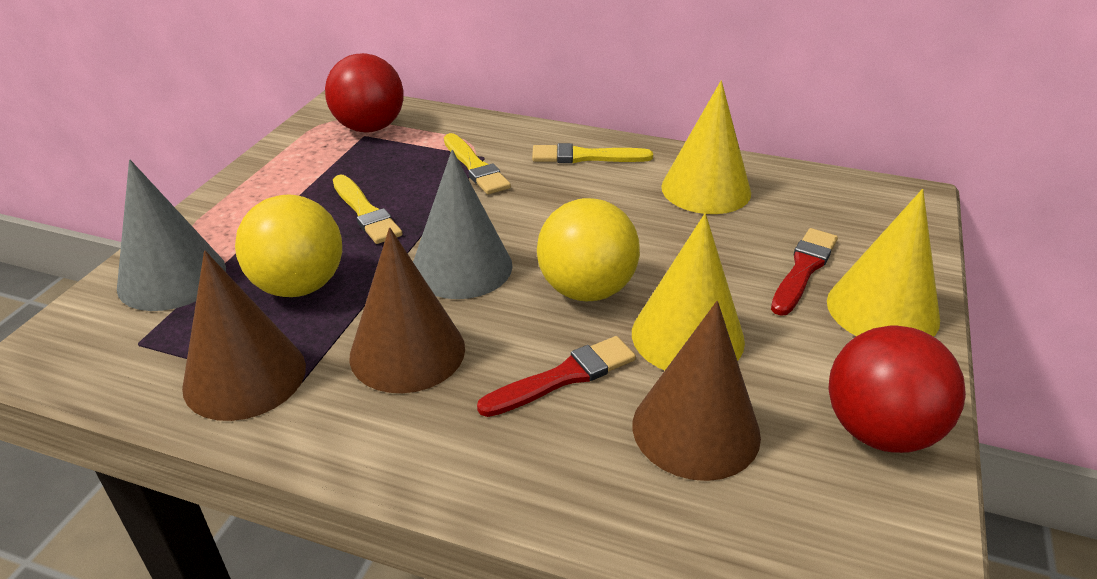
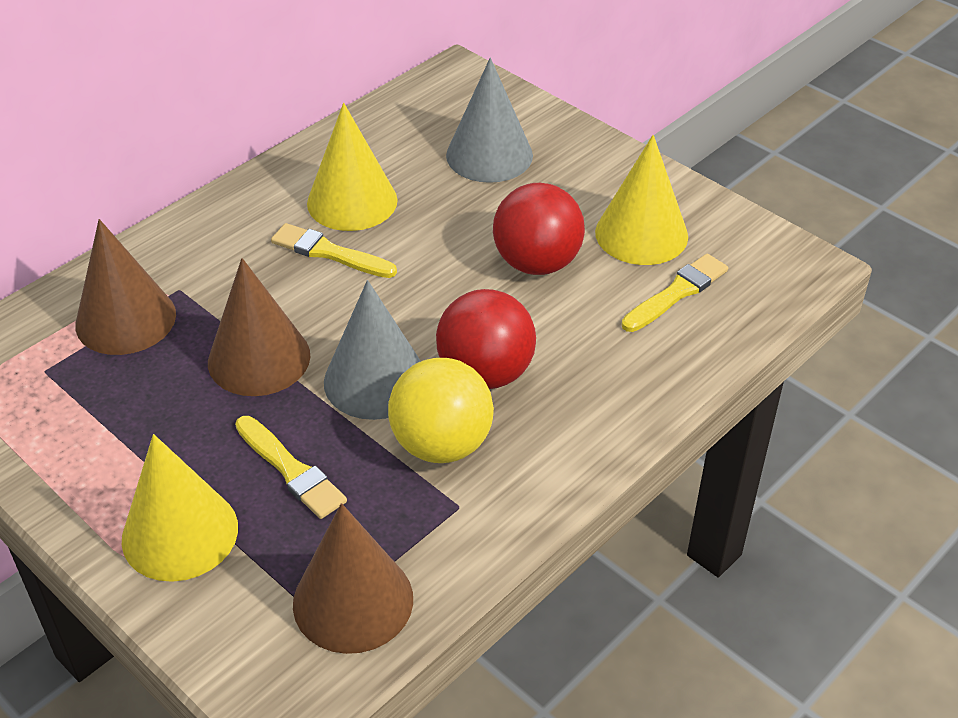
red brush: [477,336,636,417] [771,228,838,316] = 2 -> none = 0
yellow ball: [235,195,342,297] [537,198,640,302] = 2 -> [388,358,494,463] = 1

